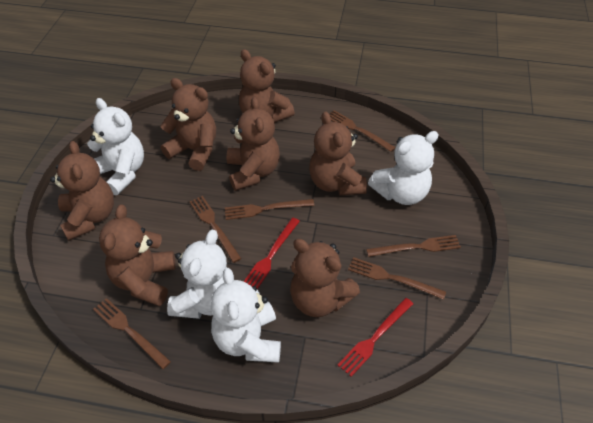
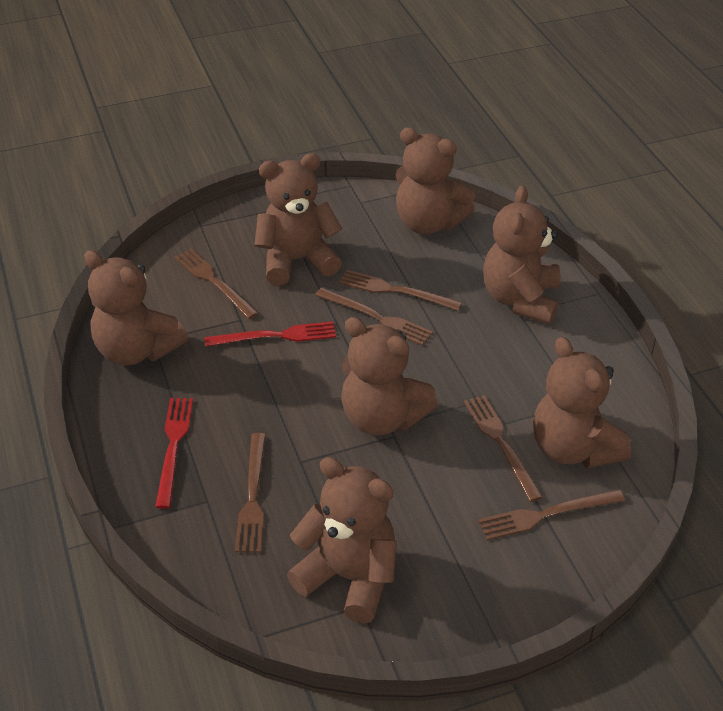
white teddy bear: [87,98,144,195] [167,230,227,319] [211,268,281,363] [368,131,439,205] = 4 -> none = 0

